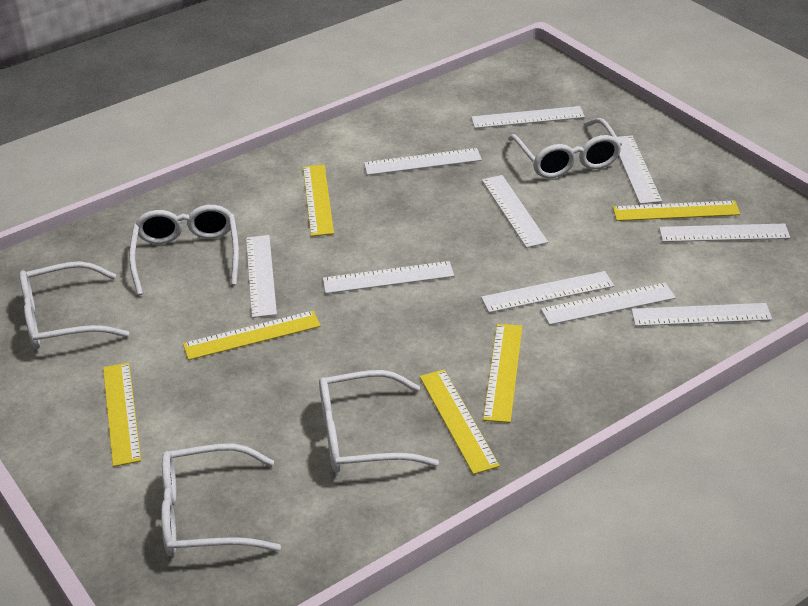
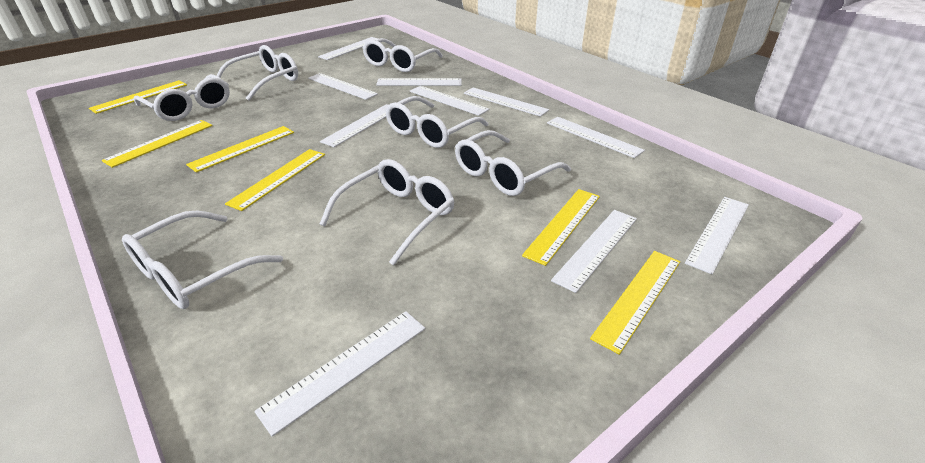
white glasses: [19,261,129,349] [129,205,239,295] [161,444,281,556] [319,370,439,473] [508,118,622,178] = 5 -> [122,210,283,309] [134,74,230,121] [216,45,298,101] [320,159,455,265] [363,38,443,72] [386,96,489,148] [455,130,571,196] = 7

